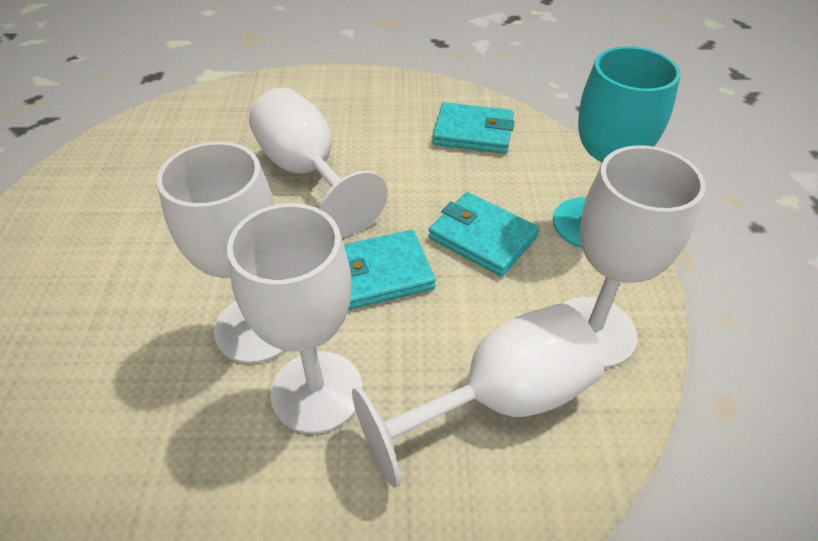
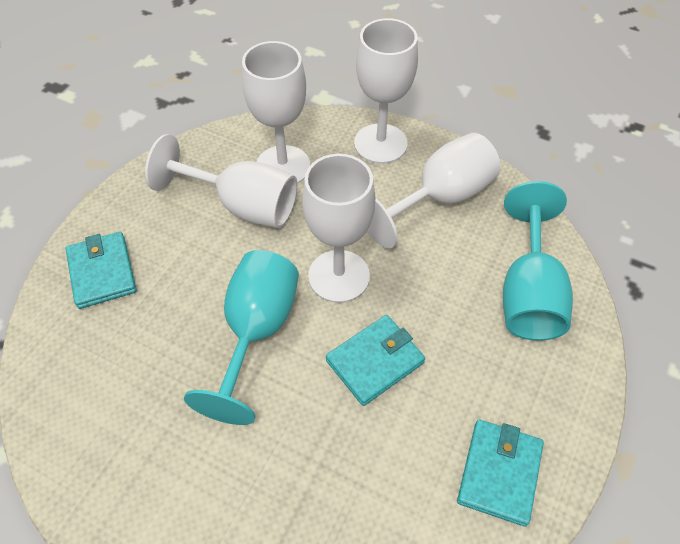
turquoise goblet: [553,46,681,249] = 1 -> [184,250,299,425] [503,181,573,341] = 2

